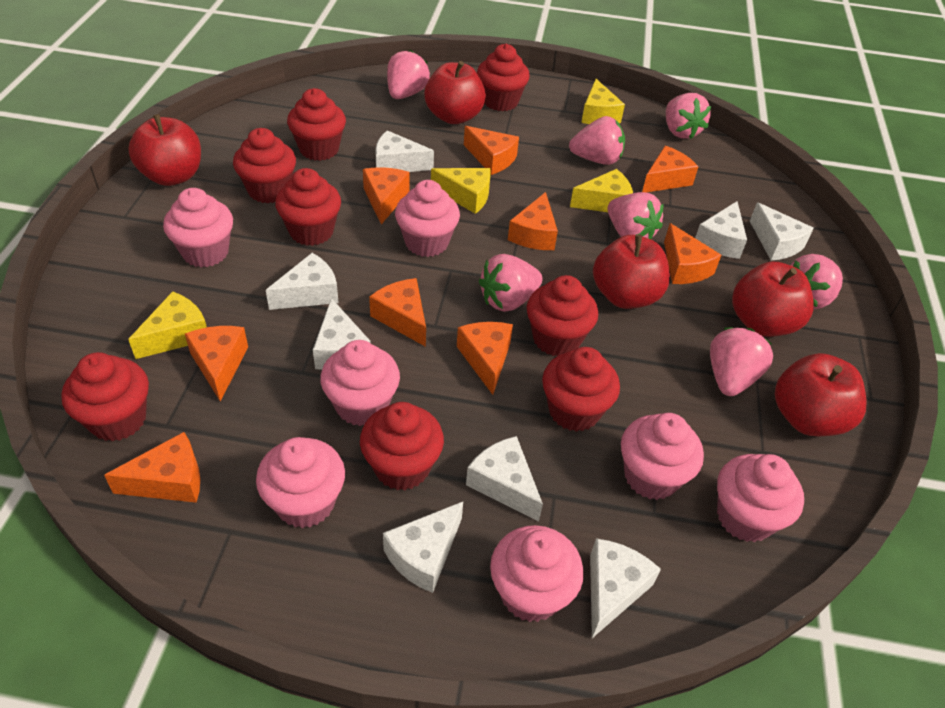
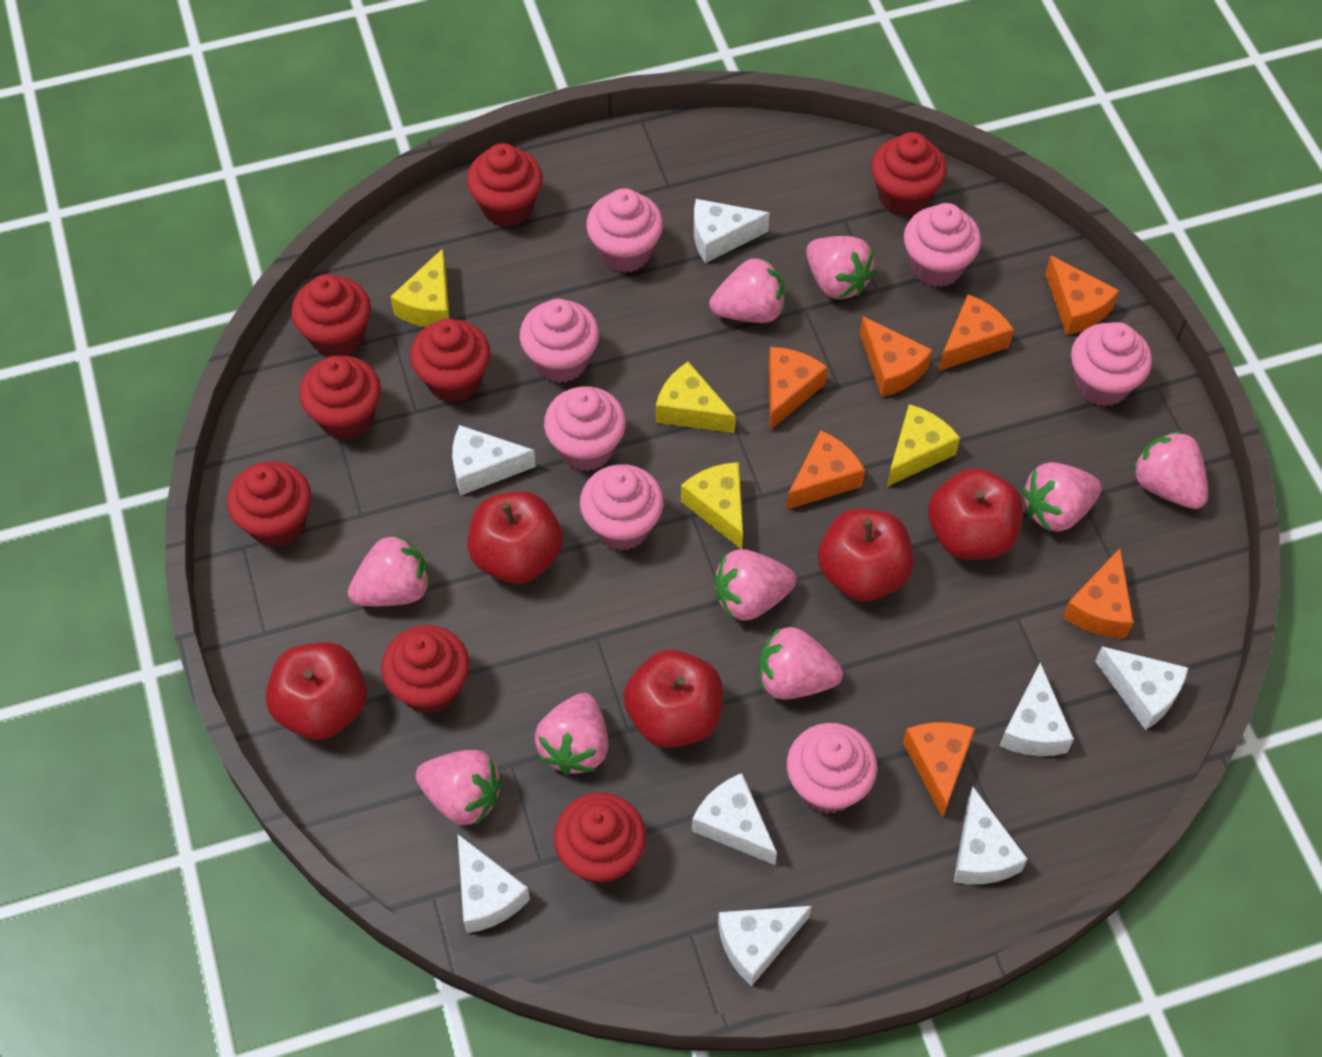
orange cheese: [104,432,200,503] [185,326,248,402] [363,167,409,225] [369,278,426,347] [457,322,513,395] [464,126,519,175] [508,192,558,250] [642,146,698,192] [664,223,721,284] = 9 -> [769,347,827,430] [786,430,865,510] [860,316,932,397] [903,722,975,818] [939,294,1014,371] [1045,255,1119,335] [1063,548,1134,638] = 7
pink strawberry: [387,50,430,99] [479,254,543,312] [569,116,625,165] [608,192,664,239] [666,93,711,139] [710,327,773,396] [791,254,843,309] = 7 -> [348,534,430,606] [415,750,502,826] [535,693,608,775] [709,258,785,323] [715,549,796,621] [759,627,843,699] [806,236,875,300] [1022,462,1102,532] [1132,431,1208,509] = 9

